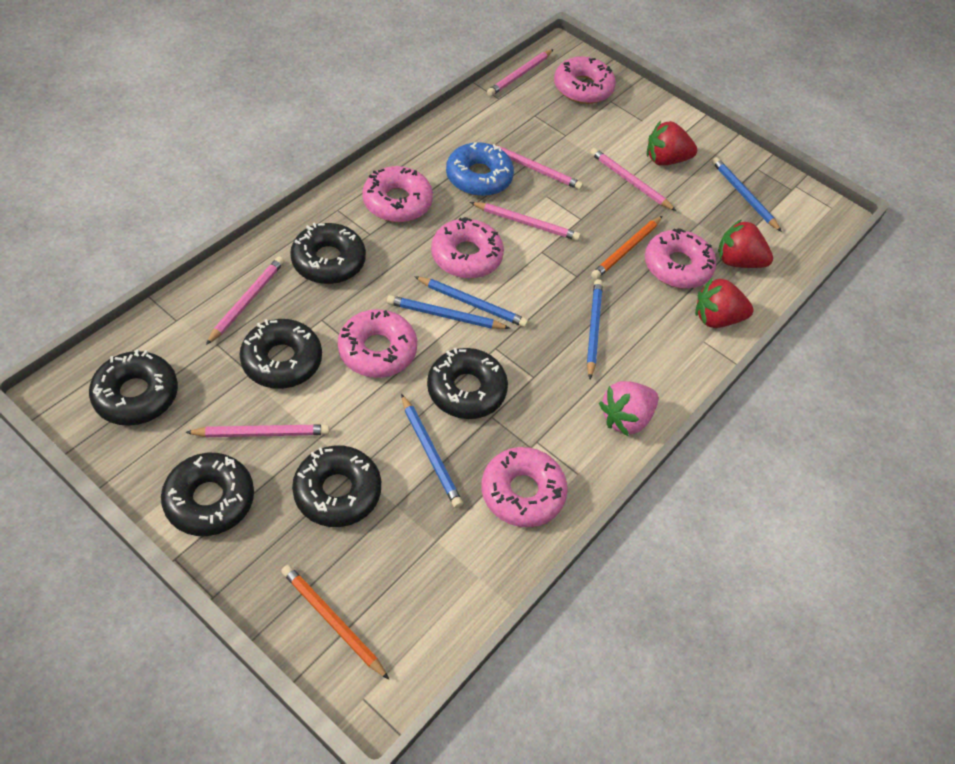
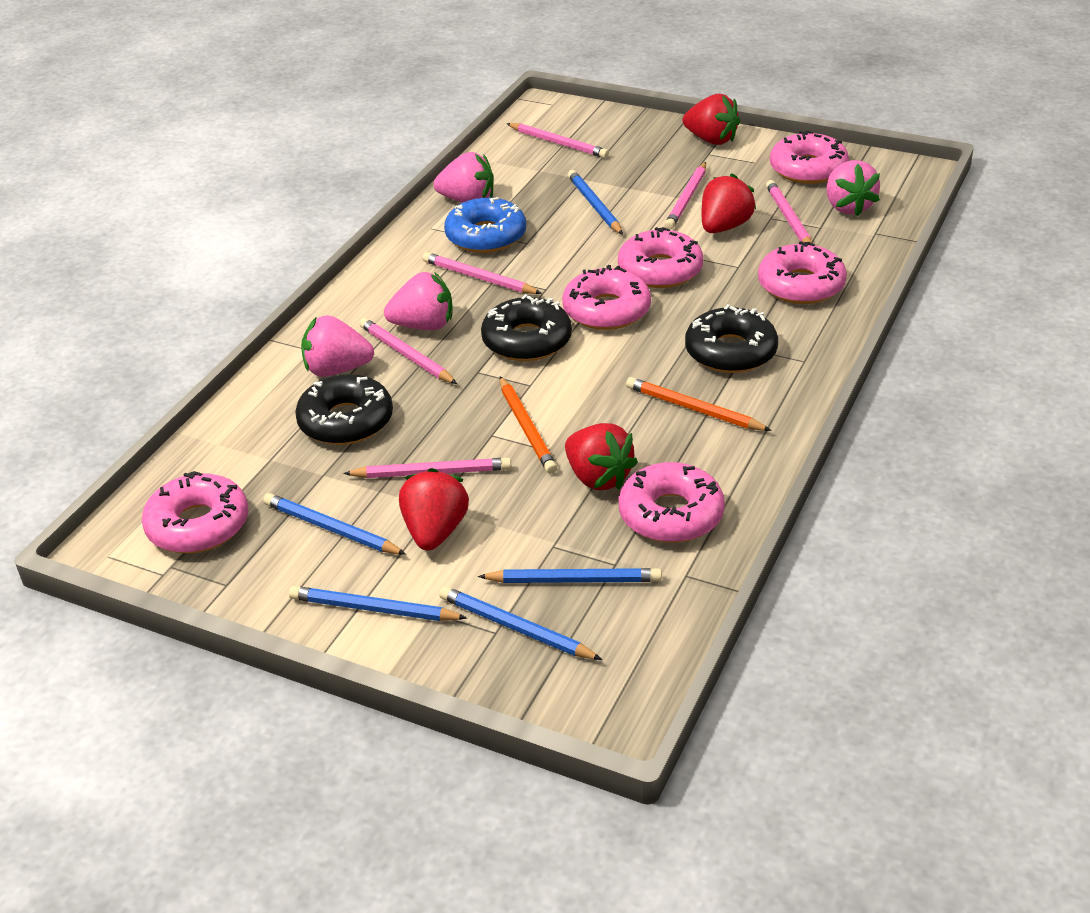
black donut: [89,349,178,426] [161,453,254,536] [239,319,322,389] [290,223,366,284] [292,445,381,527] [427,348,508,419] = 6 -> [295,374,393,445] [481,294,572,361] [685,304,778,373] = 3
pink strawberry: [599,381,658,436] = 1 -> [301,315,374,377] [384,272,453,330] [433,152,494,203] [826,160,880,216] = 4
red strawberry: [647,121,697,165] [695,278,754,328] [718,219,773,268] = 3 -> [399,468,469,551] [565,423,638,490] [682,94,740,145] [702,173,756,233] = 4

